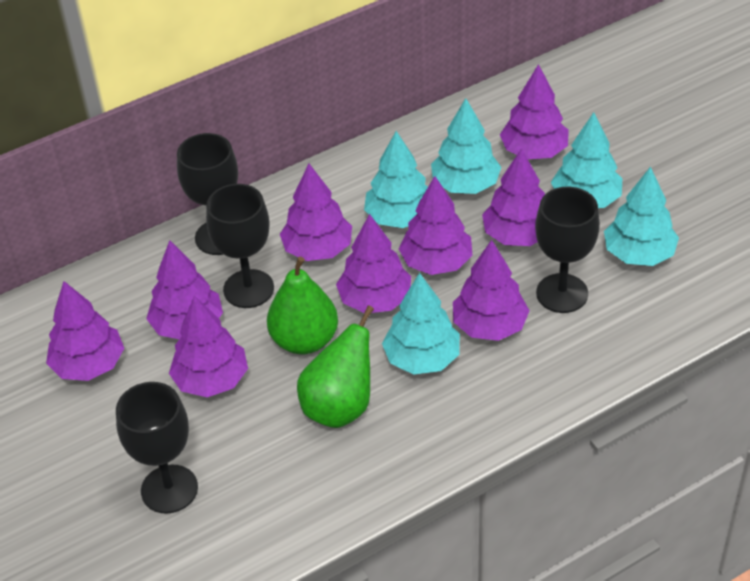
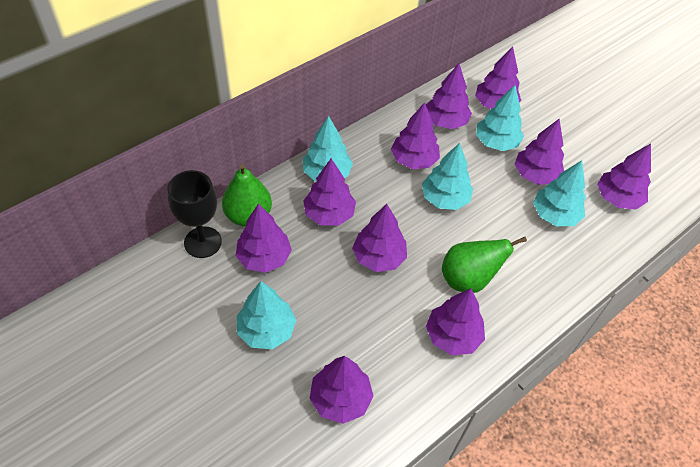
black goblet: [116,382,198,514] [177,133,238,255] [206,184,274,308] [535,187,600,313] = 4 -> [168,170,222,258] = 1
purple tree: [46,281,124,381] [146,240,223,339] [169,296,248,397] [280,164,352,261] [336,214,411,313] [399,176,473,275] [453,240,530,341] [482,148,545,246] [500,64,569,159] = 9 -> [235,203,292,273] [303,158,356,226] [310,356,373,424] [352,204,407,272] [391,102,440,169] [426,64,472,129] [426,288,485,355] [475,46,521,109] [515,118,564,185] [597,143,651,210] = 10

